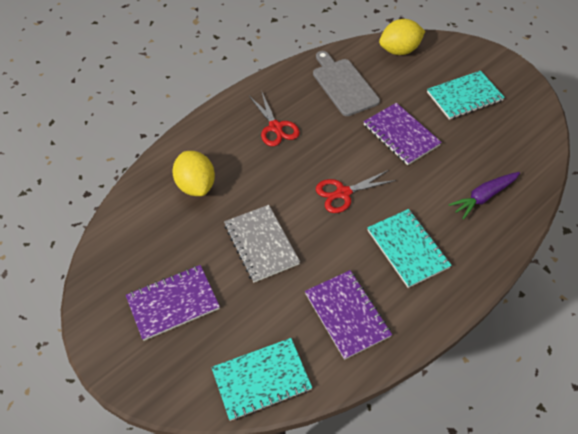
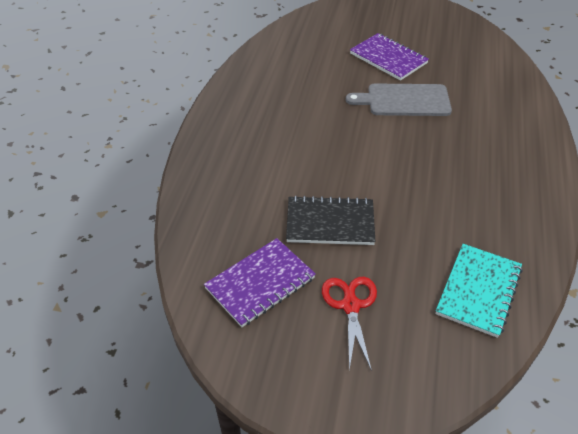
black notebook: none = 0 -> [286,195,375,245] = 1
grey notebook: [224,205,300,282] = 1 -> none = 0
purple carrot: [448,172,520,220] = 1 -> none = 0
purple notebook: [126,265,220,341] [305,270,392,360] [364,103,442,165] = 3 -> [204,238,316,327] [350,33,429,81] = 2
red scissors: [249,93,300,146] [316,170,396,213] = 2 -> [322,277,377,371] = 1
turquoise notebook: [211,338,312,421] [367,209,452,288] [427,71,505,120] = 3 -> [435,244,523,338] = 1
yellow lemon: [172,151,215,196] [379,19,425,55] = 2 -> none = 0

